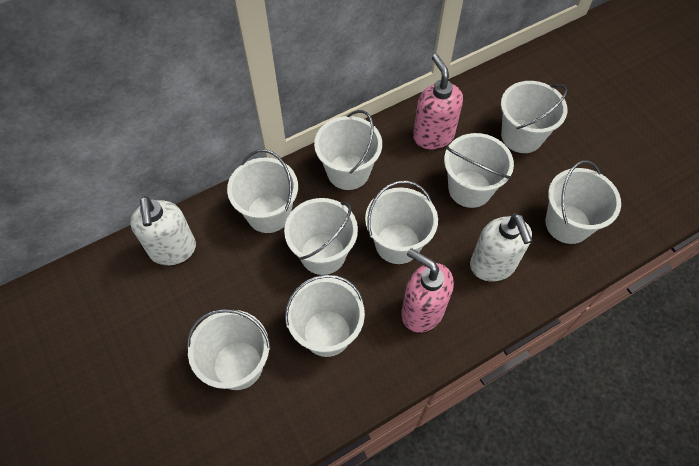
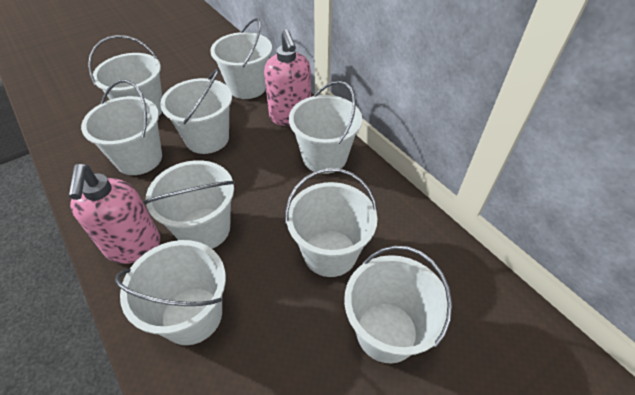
white soap dispenser: [130,196,196,265] [470,213,532,282] = 2 -> none = 0

